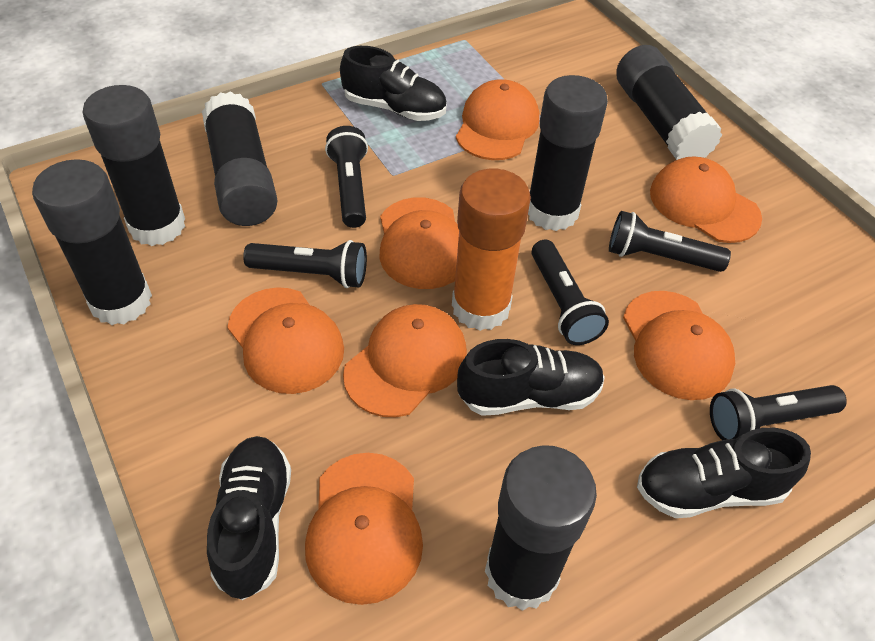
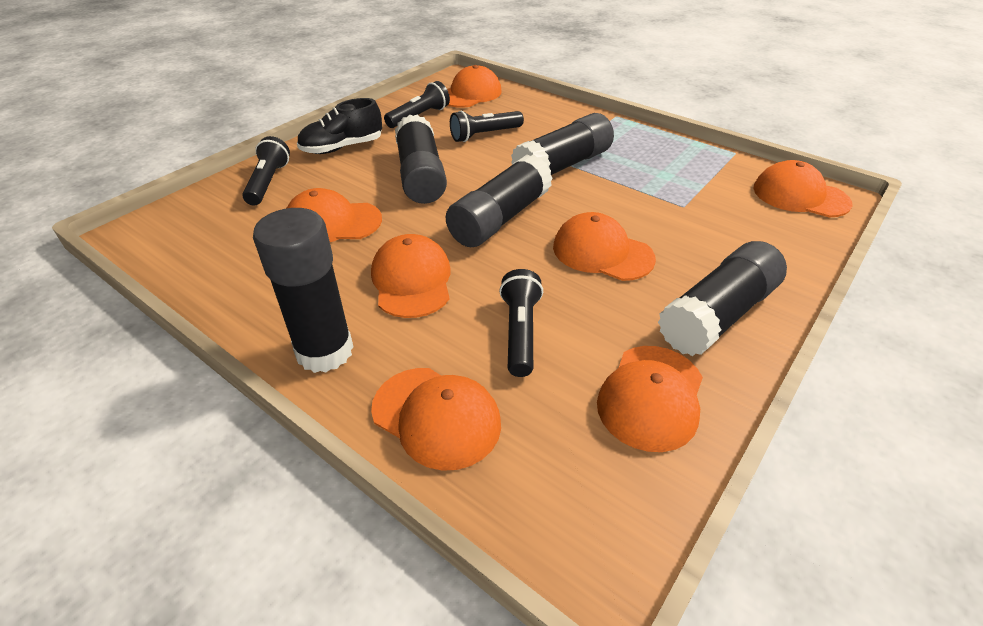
black flashlight: [243,240,367,288] [325,126,368,228] [531,240,609,345] [609,211,731,272] [710,385,847,440] = 5 -> [242,136,290,205] [384,81,450,128] [450,111,524,142] [499,269,543,377] = 4
black glue stick: [32,159,152,325] [83,85,185,246] [202,91,277,226] [485,445,597,611] [528,75,608,231] [616,45,722,160] = 6 -> [253,208,353,373] [395,115,447,204] [446,154,553,247] [511,113,614,175] [658,241,787,356] = 5
black shoe: [207,436,291,600] [340,46,447,121] [457,339,605,416] [637,428,811,518] = 4 -> [297,98,382,154] = 1
orange glue stick: [452,169,531,331] = 1 -> none = 0

